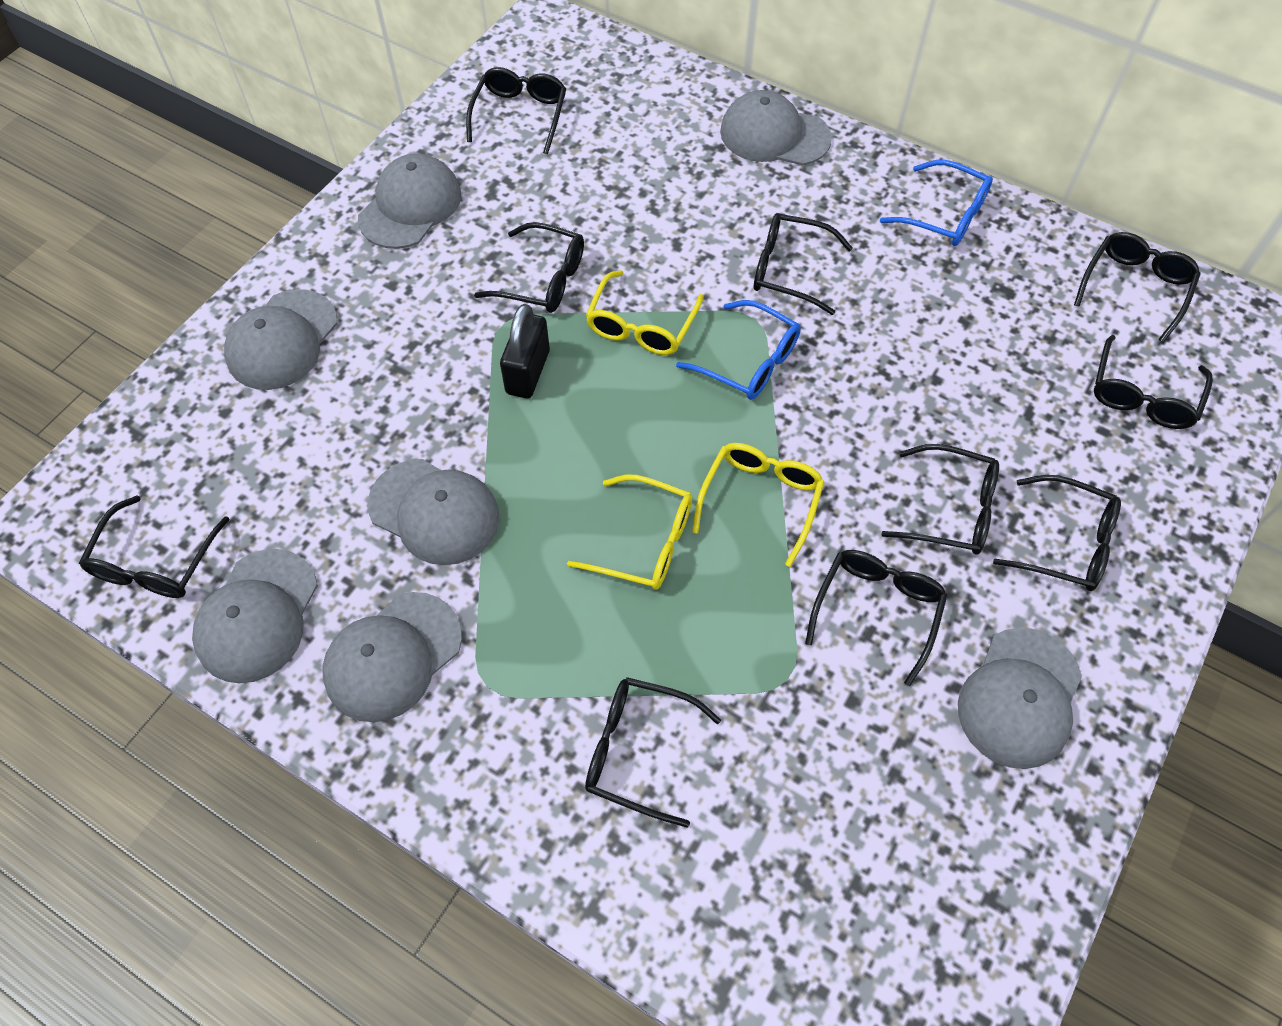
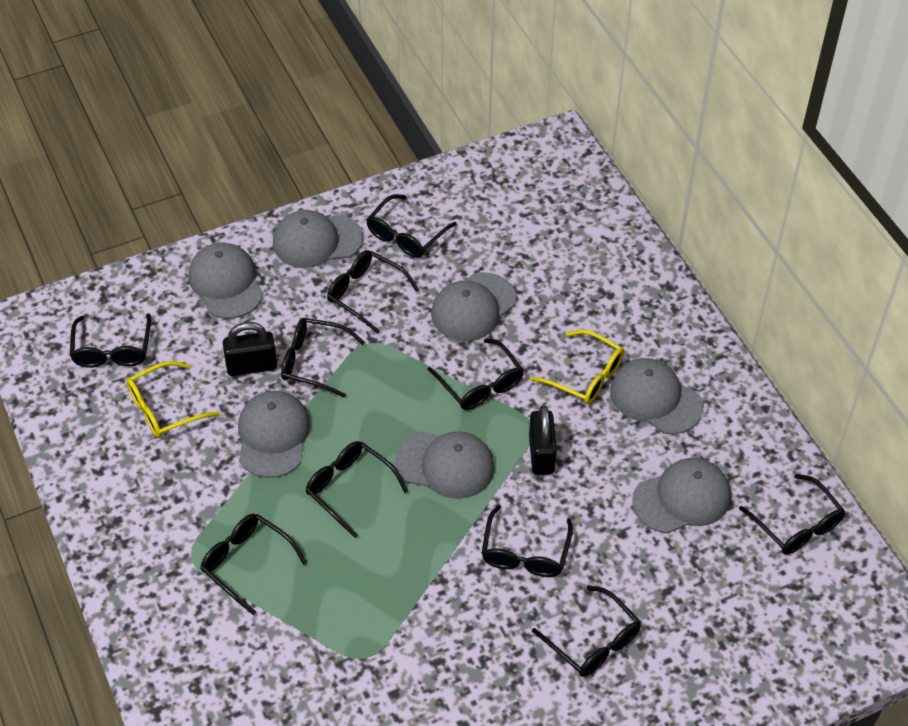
black padlock: [500,304,550,399] = 1 -> [223,322,277,376] [529,405,557,475] = 2
blue glasses: [676,300,801,400] [880,160,993,246] = 2 -> none = 0
yellow glasses: [567,475,692,590] [586,270,704,355] [692,443,825,567] = 3 -> [127,361,220,438] [531,330,624,404] = 2

